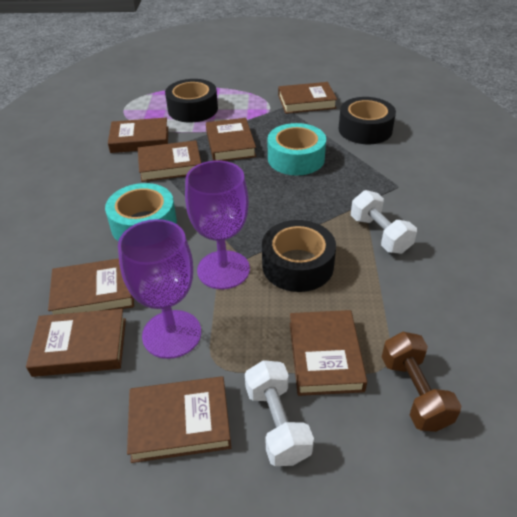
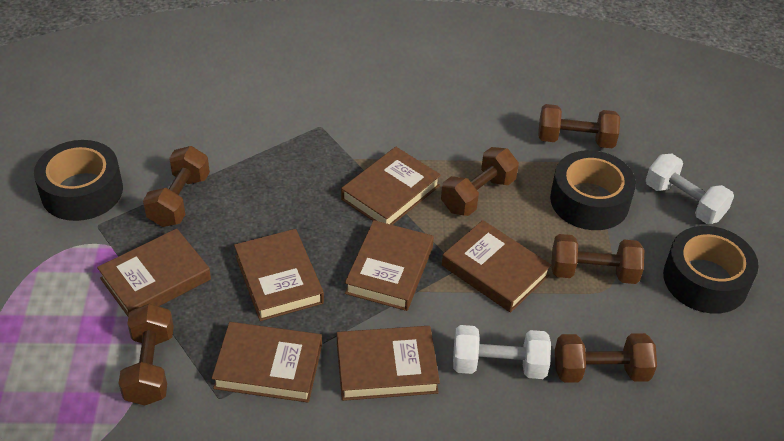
brown book: [26,309,126,377] [48,258,134,315] [108,118,168,153] [127,376,231,463] [138,140,201,182] [206,118,256,161] [278,82,337,114] [290,310,367,396] = 8 -> [97,229,211,316] [212,322,322,403] [234,229,324,321] [337,326,440,401] [341,147,441,225] [345,220,434,311] [442,220,552,313] = 7
brown dumbbell: [382,332,461,432] = 1 -> [119,303,174,406] [143,146,210,227] [441,147,519,216] [538,104,620,148] [551,234,644,284] [555,333,657,383] = 6
purple goblet: [118,219,201,359] [185,161,250,289] = 2 -> none = 0
turquoise tape: [105,183,177,241] [268,123,326,175] = 2 -> none = 0

